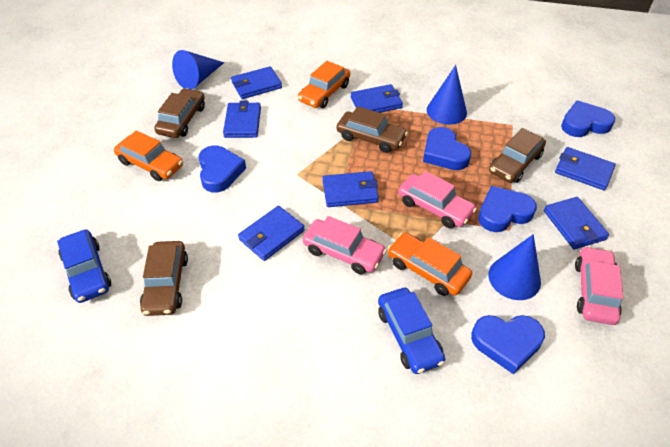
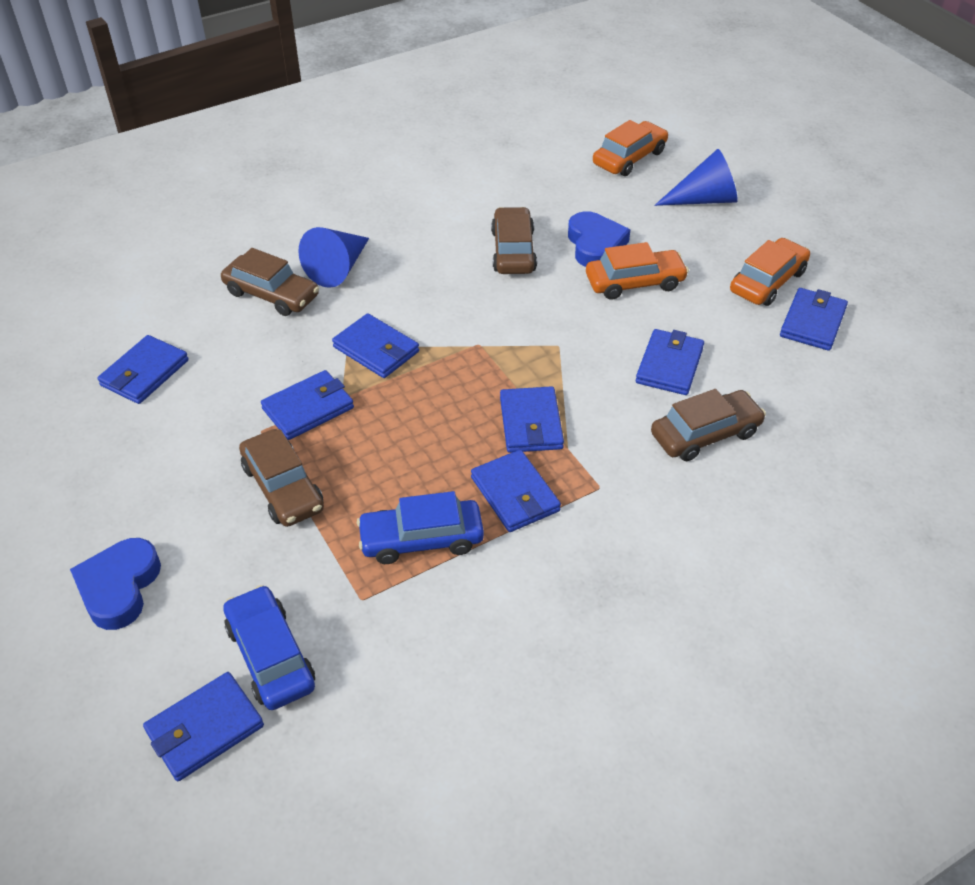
blue cone: [172,50,224,90] [427,65,467,125] [488,234,541,300] = 3 -> [298,227,369,288] [654,149,738,206] = 2
blue heart: [199,146,246,193] [423,127,471,170] [471,315,545,375] [478,186,537,232] [561,100,615,137] = 5 -> [70,538,161,630] [568,211,631,267] = 2
blue wallet: [223,101,261,138] [231,66,282,99] [238,206,305,261] [323,171,379,207] [351,84,403,113] [544,197,609,250] [555,147,616,190] = 7 -> [97,335,189,404] [143,672,264,781] [261,370,354,440] [332,313,419,378] [471,450,561,532] [500,386,564,453] [636,329,704,395] [780,288,848,351] = 8
pink car: [303,216,387,274] [398,171,477,228] [575,246,623,325] = 3 -> none = 0

